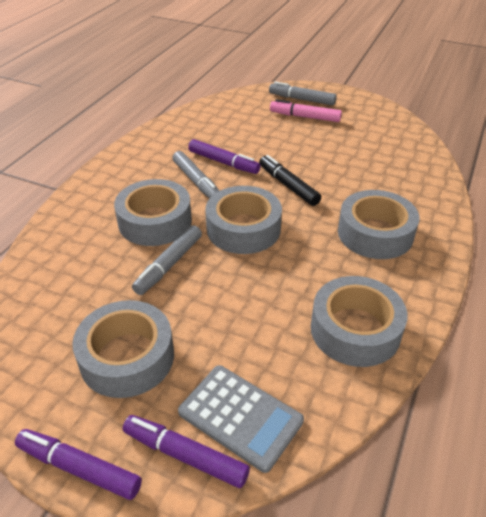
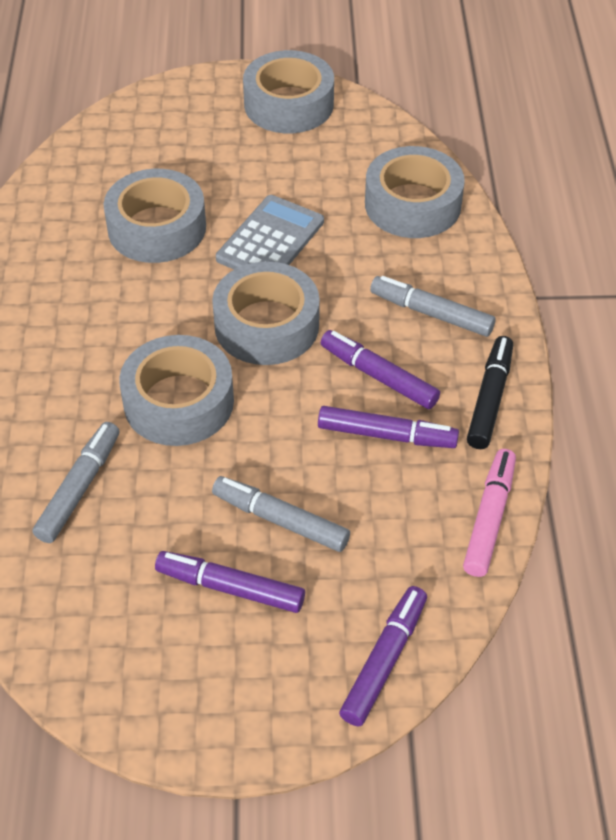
purple marker: [15,429,142,500] [123,415,250,488] [188,139,260,174] = 3 -> [155,551,305,613] [318,406,459,448] [321,330,440,409] [339,586,427,726] = 4

